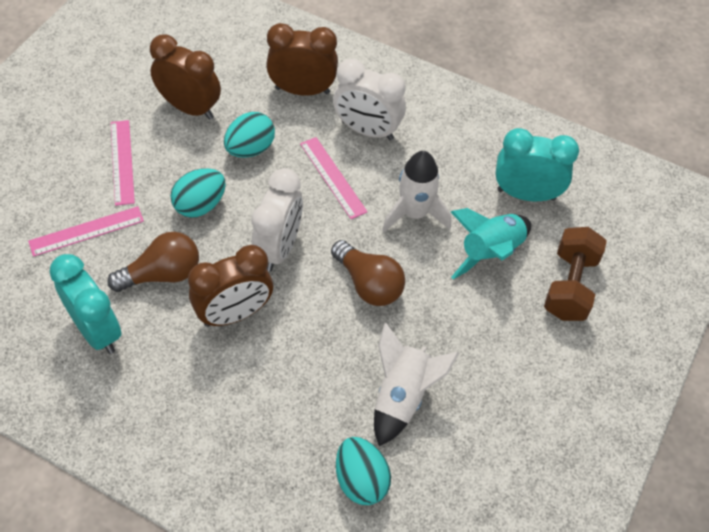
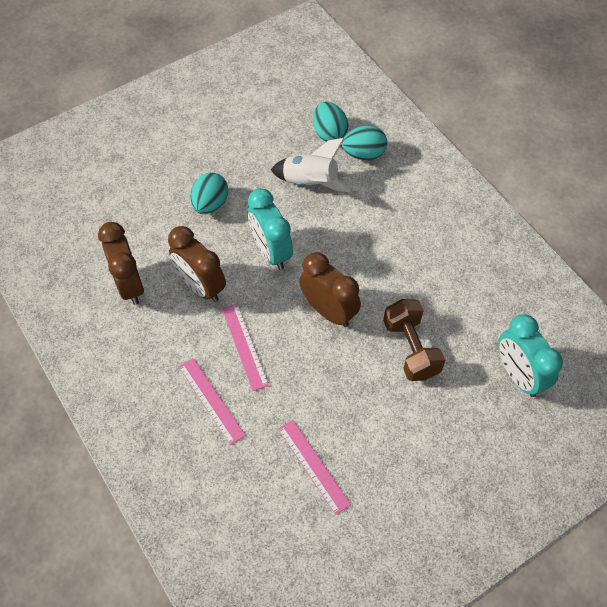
brown light bulb: [107,232,199,292] [331,240,405,306] = 2 -> none = 0
turquoise rocket: [451,208,531,279] = 1 -> none = 0
white clock: [251,168,303,271] [333,59,406,140] = 2 -> none = 0
white rocket: [374,323,459,446] [382,151,451,232] = 2 -> [271,138,351,192] = 1

